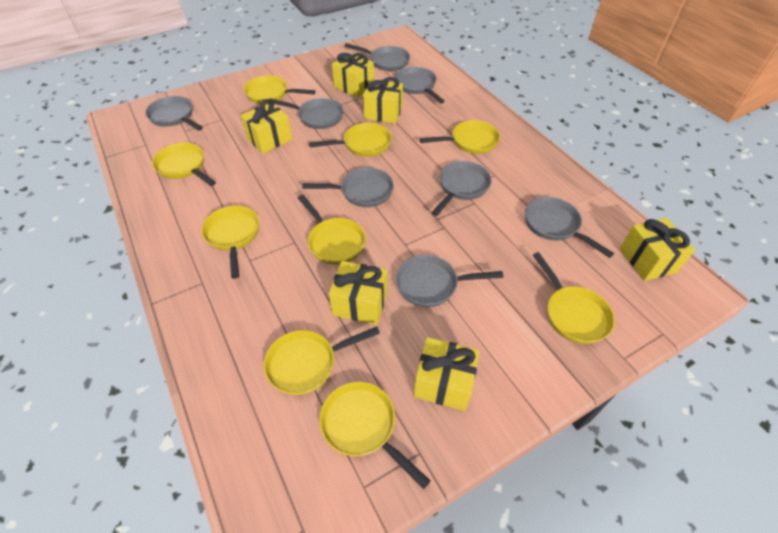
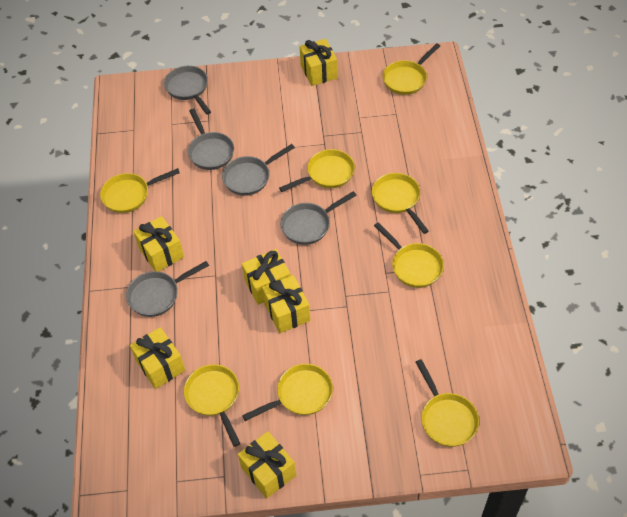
grey pan: [145,96,203,131] [269,98,343,129] [302,168,394,207] [345,43,410,71] [394,67,445,104] [396,255,503,307] [431,161,492,216] [525,197,614,258] = 8 -> [126,261,209,317] [164,66,211,115] [188,108,234,170] [222,144,295,196] [280,191,357,245] = 5
yellow pan: [152,142,216,186] [201,205,259,279] [244,75,315,104] [264,327,380,395] [298,195,366,265] [309,123,392,157] [319,382,431,489] [420,120,500,154] [533,252,615,344] = 9 -> [100,168,180,213] [184,364,240,447] [242,364,333,421] [279,149,355,192] [372,173,429,234] [374,222,444,288] [383,43,440,95] [416,359,479,447] = 8

